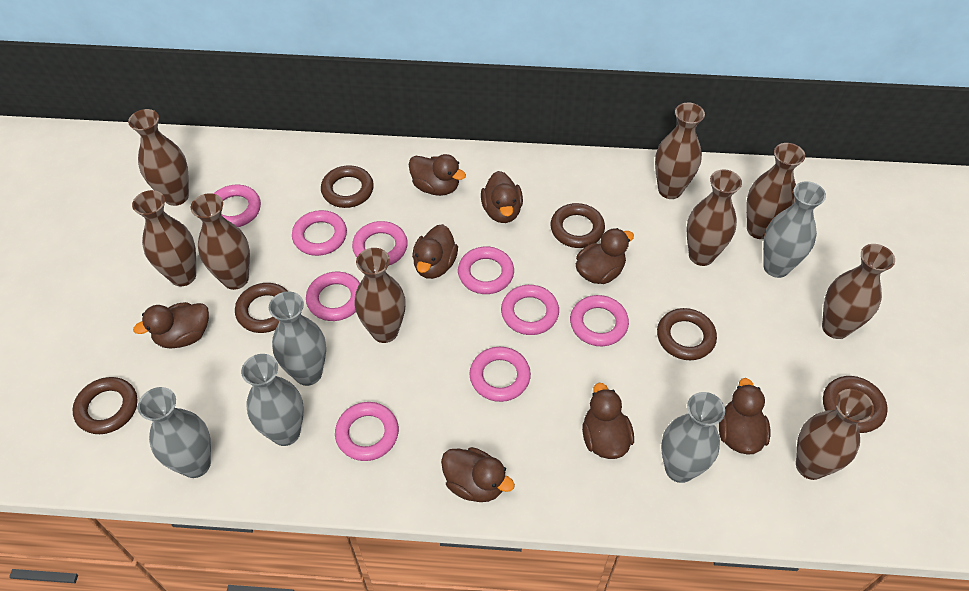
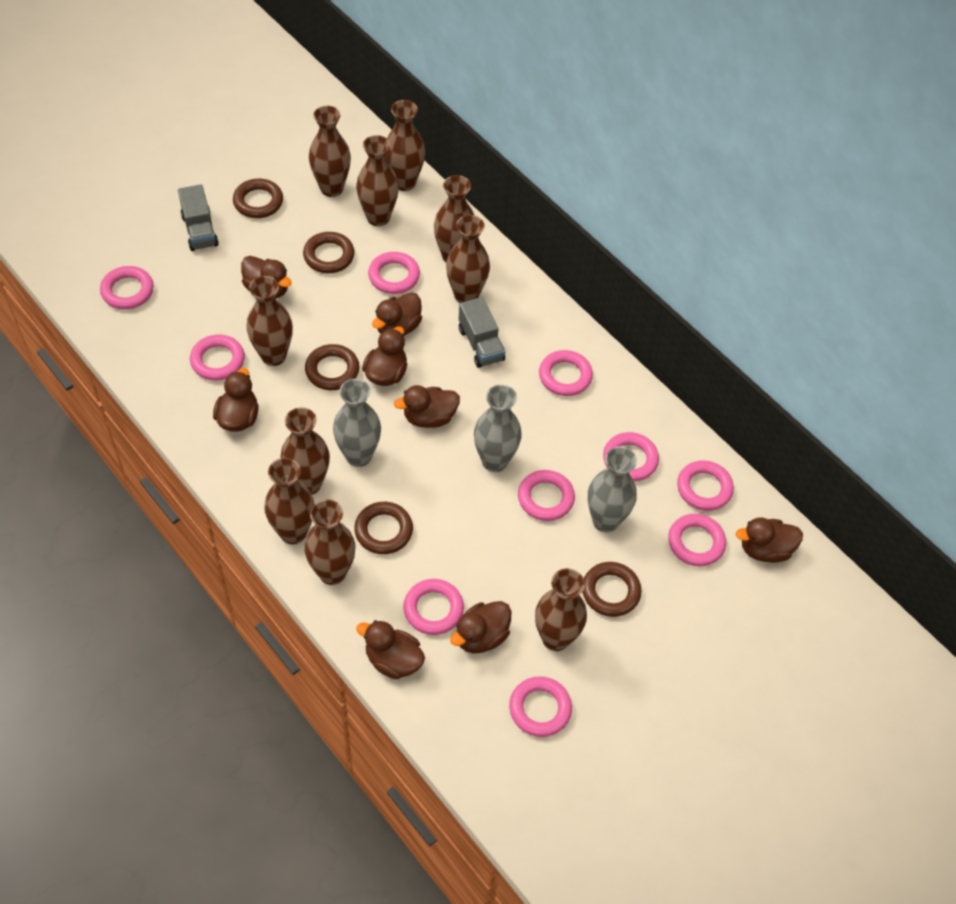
brown ring: [72,377,137,434] [235,283,287,333] [321,165,374,208] [550,203,605,248] [657,308,717,360] [823,376,888,433] = 6 -> [233,179,283,218] [303,232,355,273] [305,344,359,390] [354,502,413,554] [583,562,642,617] = 5
brown vase: [128,109,189,206] [132,190,196,287] [191,193,250,290] [354,248,405,343] [655,103,705,199] [687,169,742,266] [746,143,805,239] [796,389,874,480] [822,244,895,339] = 9 -> [246,276,293,366] [264,458,315,544] [281,407,330,495] [304,499,356,585] [309,106,351,197] [356,135,399,226] [385,100,425,191] [434,175,474,263] [446,215,490,303] [535,568,587,651] = 10
grey truck: none = 0 -> [178,184,219,251] [459,297,505,368] = 2
grey vase: [138,387,211,478] [241,354,304,446] [269,291,326,386] [661,392,725,483] [763,181,826,278] = 5 -> [333,379,381,467] [474,384,522,472] [588,446,637,532] = 3
pink ring: [213,185,261,227] [292,210,347,256] [306,272,360,321] [335,402,399,461] [352,221,408,265] [458,247,514,294] [469,347,531,402] [501,285,559,335] [570,295,629,346] = 9 -> [100,266,154,309] [190,334,245,381] [368,252,420,294] [403,579,464,635] [509,676,572,737] [518,470,575,521] [539,350,593,396] [603,432,659,482] [668,514,726,566] [677,460,734,511] = 10

